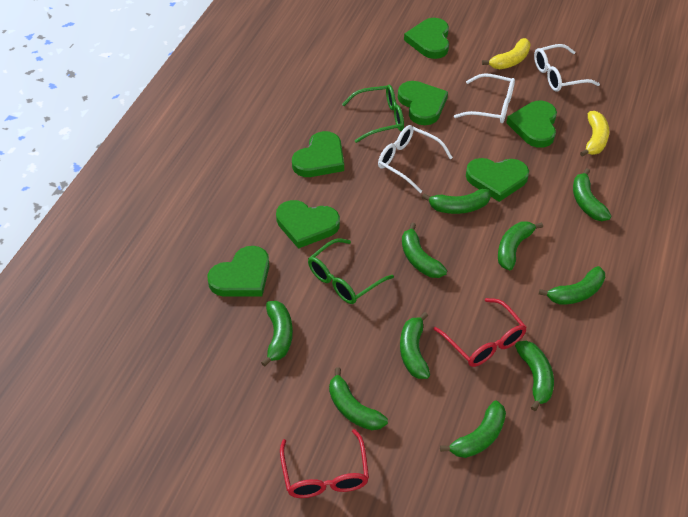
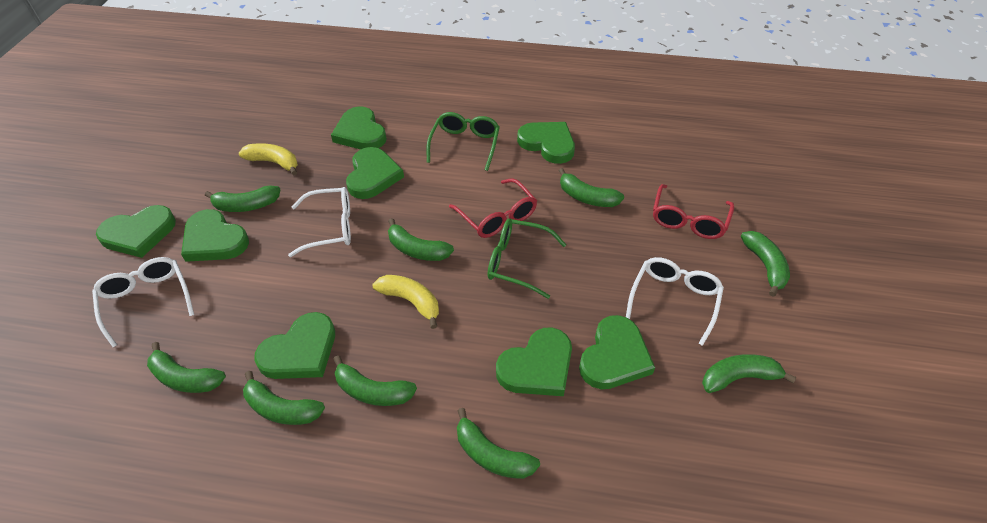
green banana: [261,301,293,367] [329,367,388,430] [400,312,430,379] [402,223,447,278] [422,189,491,214] [440,401,506,458] [498,221,543,270] [515,341,554,411] [539,266,605,305] [573,168,611,221] = 10 -> [147,342,226,393] [205,185,280,212] [243,371,325,425] [333,355,417,406] [388,218,454,261] [457,408,540,479] [559,168,624,207] [702,354,796,393] [741,231,790,296] = 9
green heart: [207,246,270,297] [276,200,340,249] [292,131,344,177] [398,81,448,125] [404,18,449,59] [466,158,529,202] [506,101,557,148] = 7 -> [96,205,176,258] [181,209,249,262] [254,312,335,379] [331,106,387,149] [346,147,404,199] [496,328,572,396] [517,122,575,164] [579,315,655,389] = 8

